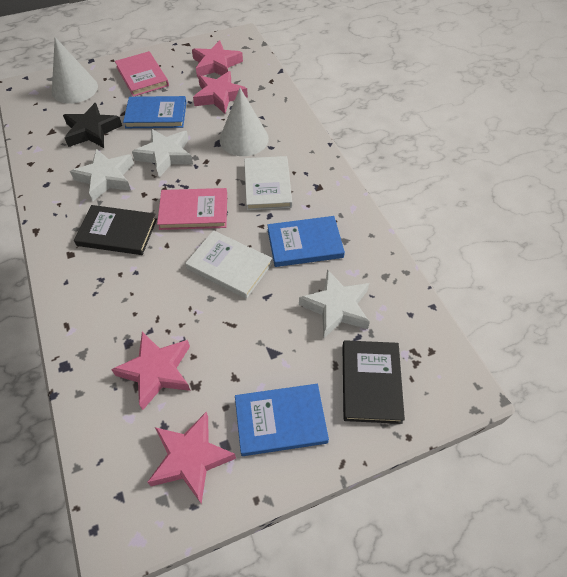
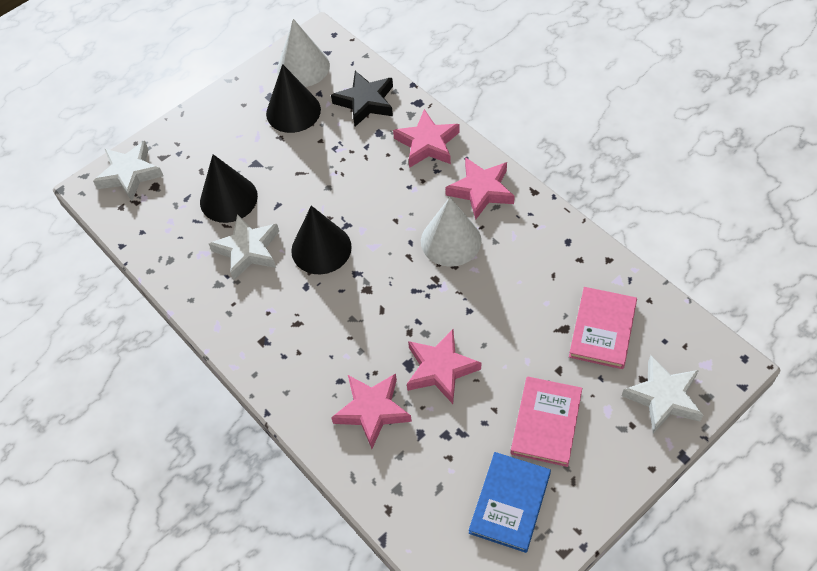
black book: [74,205,157,255] [342,340,405,424] = 2 -> none = 0
black cone: none = 0 -> [200,154,258,223] [266,64,321,133] [291,206,352,274] = 3
blue book: [123,96,187,128] [235,384,329,456] [267,216,345,267] = 3 -> [469,452,551,553] = 1
white book: [185,230,272,299] [244,156,292,210] = 2 -> none = 0

